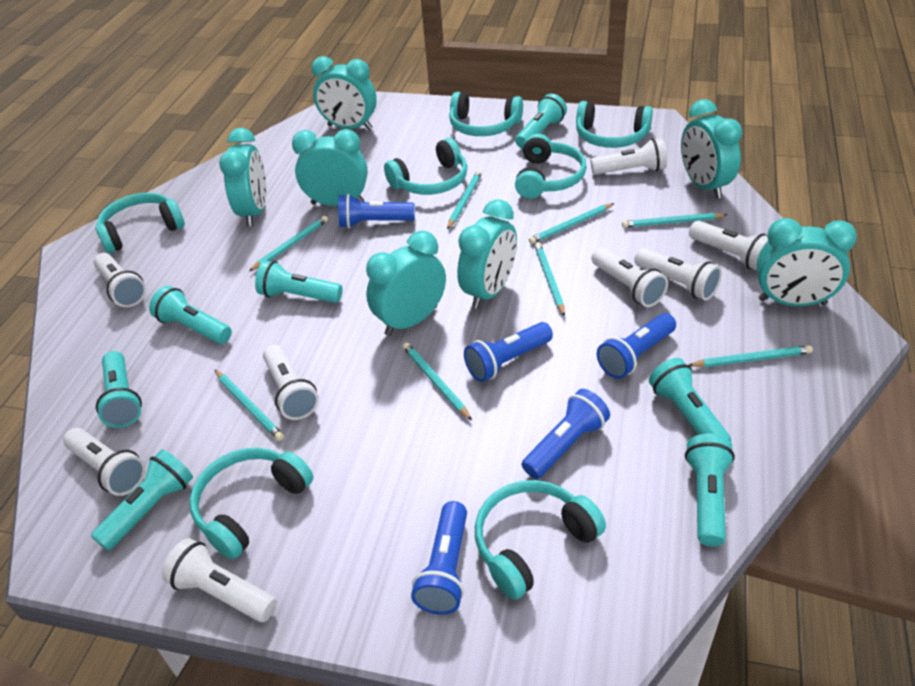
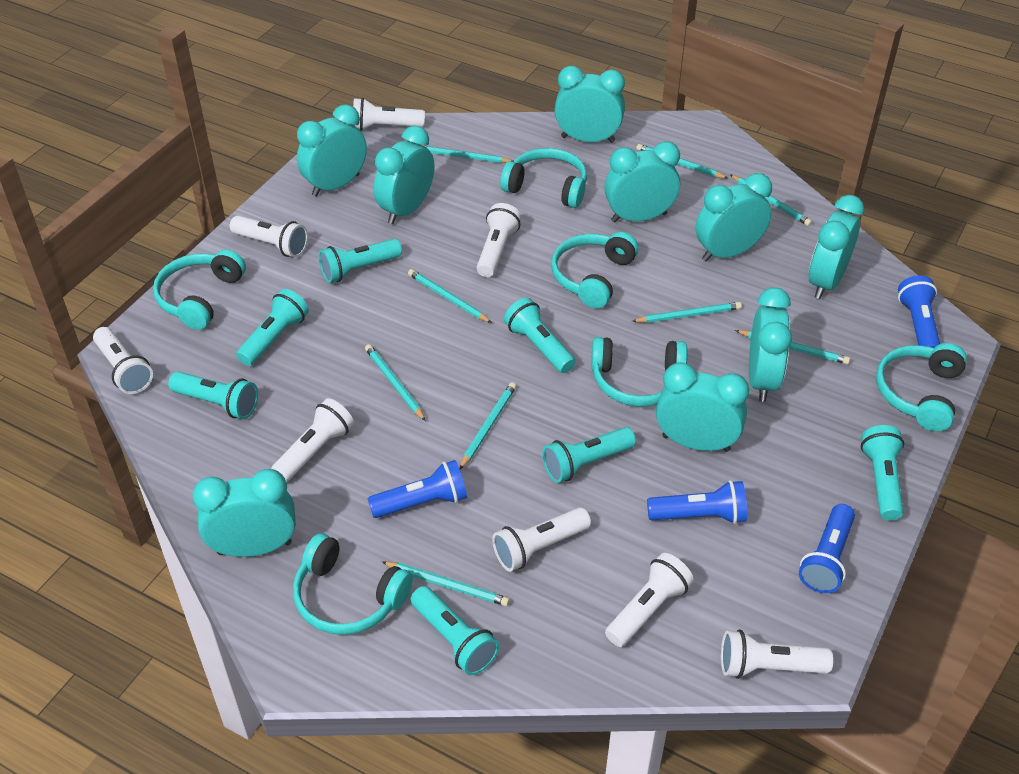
blue flashlight: [338,194,415,228] [411,501,467,615] [464,322,553,382] [522,389,610,479] [597,313,676,379] = 5 -> [367,460,467,518] [647,480,747,524] [799,504,855,593] [898,275,940,348] = 4
turquoise clock: [219,128,266,227] [292,129,368,206] [311,56,377,130] [366,231,446,336] [457,199,517,309] [681,99,742,199] [757,218,857,306] = 7 -> [192,469,296,557] [297,104,367,197] [374,126,434,224] [554,66,625,143] [604,141,680,223] [656,362,749,452] [696,173,772,262] [749,287,792,402] [809,195,864,299] = 9
turquoise headphones: [95,193,185,254] [189,447,314,559] [384,138,467,195] [449,92,523,136] [475,480,606,600] [515,133,587,199] [576,101,653,148] = 7 -> [153,249,246,330] [293,533,413,635] [500,148,587,208] [551,232,639,308] [591,337,687,407] [876,343,967,431] = 6
turquoise pencil: [215,370,284,441] [249,216,328,271] [403,342,472,420] [447,170,482,229] [529,203,614,244] [535,243,565,317] [622,213,728,228] [689,345,813,367] = 8 -> [365,344,426,421] [382,561,509,606] [408,269,492,323] [423,145,514,163] [459,382,516,470] [632,302,742,323] [636,144,729,179] [730,174,812,226] [735,330,850,364] = 9

